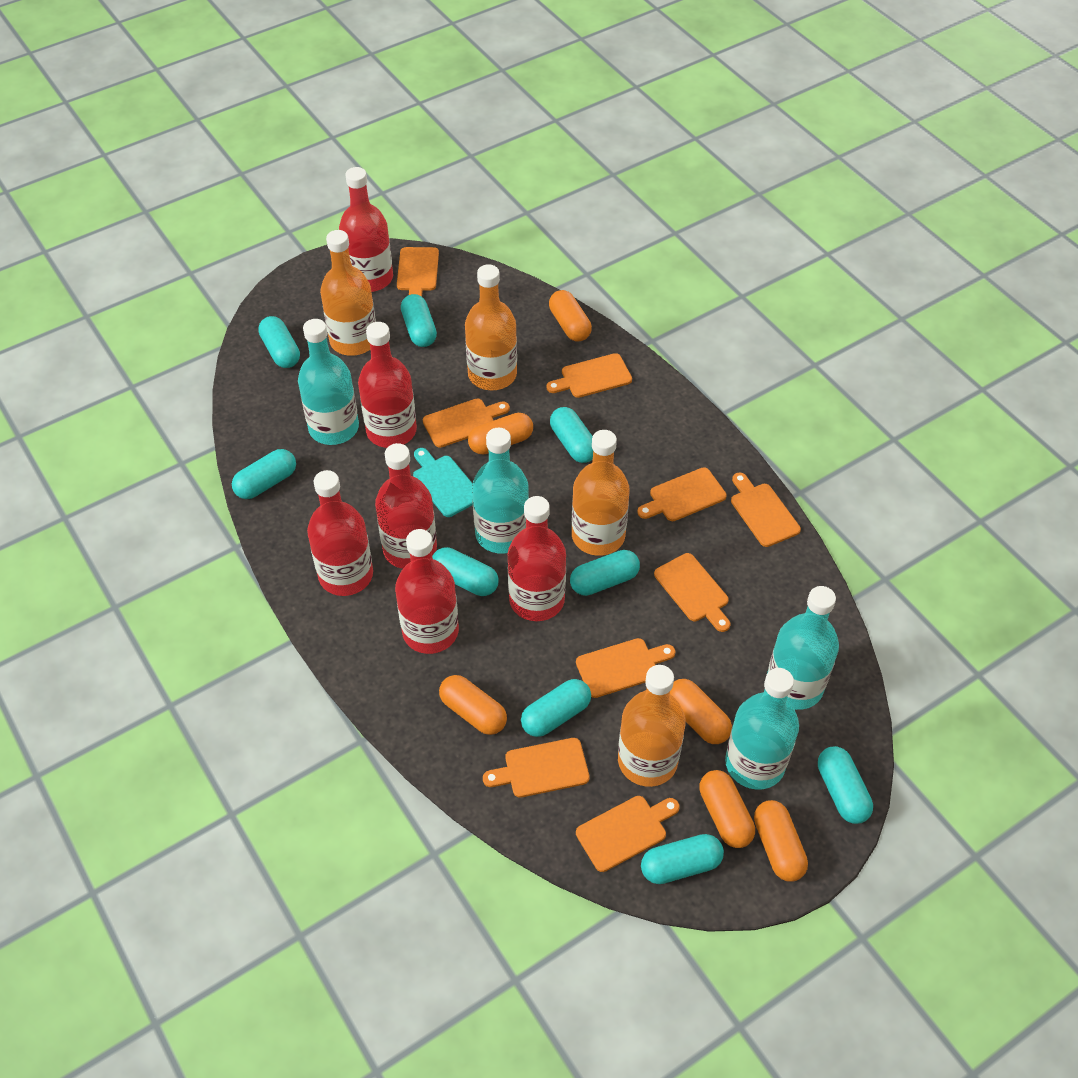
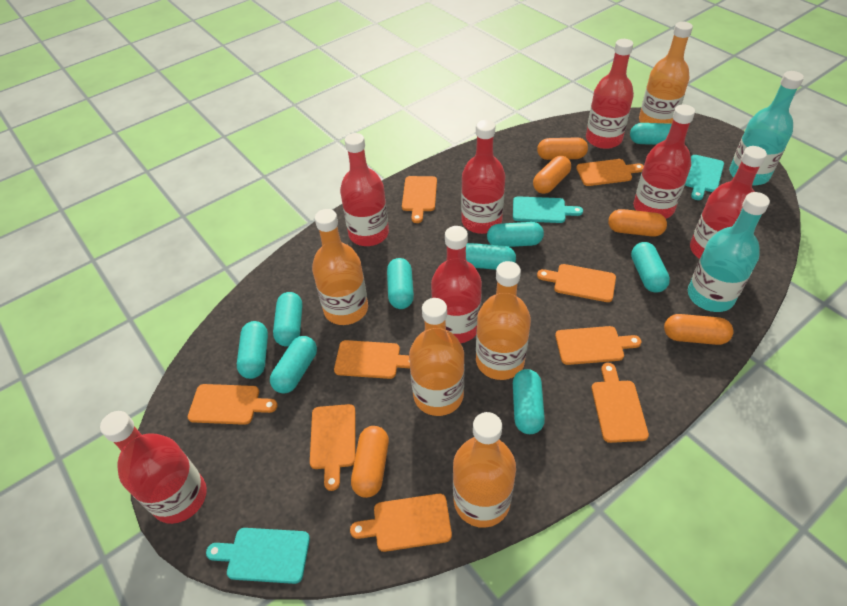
orange bottle: [320,230,376,356] [465,264,517,390] [572,430,630,556] [618,665,686,787] = 4 -> [312,209,368,325] [409,298,464,416] [453,412,516,528] [476,261,531,380] [639,22,693,124] = 5
orange capsule: [439,675,507,735] [468,413,533,454] [549,290,592,342] [670,679,732,744] [699,770,755,848] [754,800,808,882] = 6 -> [351,426,389,498] [533,156,571,194] [537,137,588,160] [608,209,667,237] [664,314,734,345] = 5
red bottle: [307,470,373,596] [339,167,393,292] [358,322,417,448] [375,443,437,569] [395,529,459,654] [508,496,566,621] = 6 -> [100,411,207,524] [340,133,389,246] [431,226,482,343] [461,120,506,234] [586,39,634,149] [633,104,695,219] [690,146,767,259] = 7
turquoise bottle: [298,319,359,445] [472,428,529,554] [725,668,799,790] [767,586,839,710] = 4 -> [688,192,770,312] [729,71,804,186] = 2
turquoise cutting board: [413,448,473,517] = 1 -> [206,528,310,584] [513,196,583,223] [685,155,724,200] = 3

